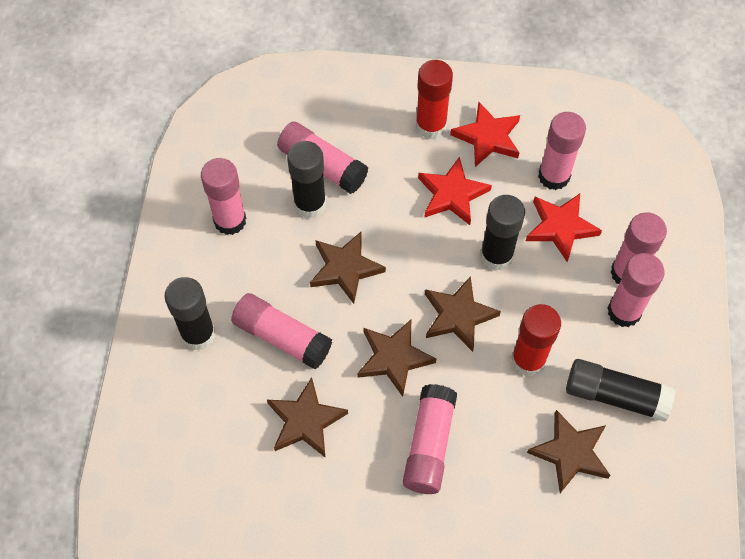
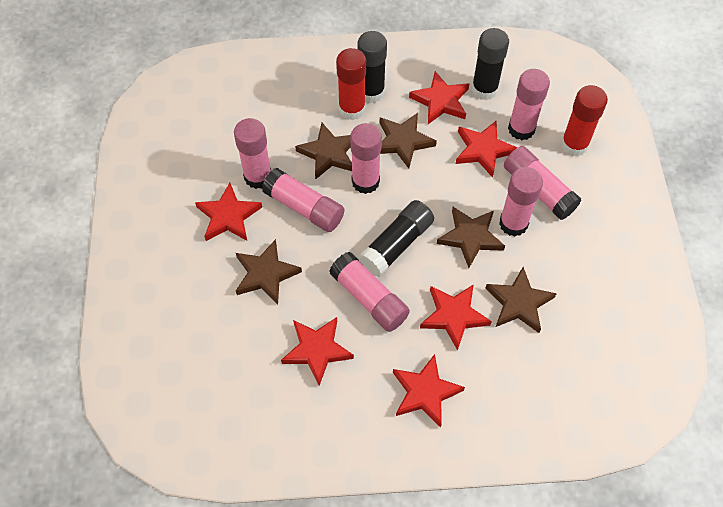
black glue stick: [164,277,215,350] [287,141,326,219] [480,195,525,271] [566,359,676,422] = 4 -> [358,31,387,103] [358,200,434,277] [472,28,509,100] = 3
red star: [418,157,492,225] [450,102,520,167] [526,194,602,262] = 3 -> [195,183,262,241] [281,317,354,386] [393,354,465,428] [409,71,469,124] [420,284,492,351] [456,121,517,178] = 6

